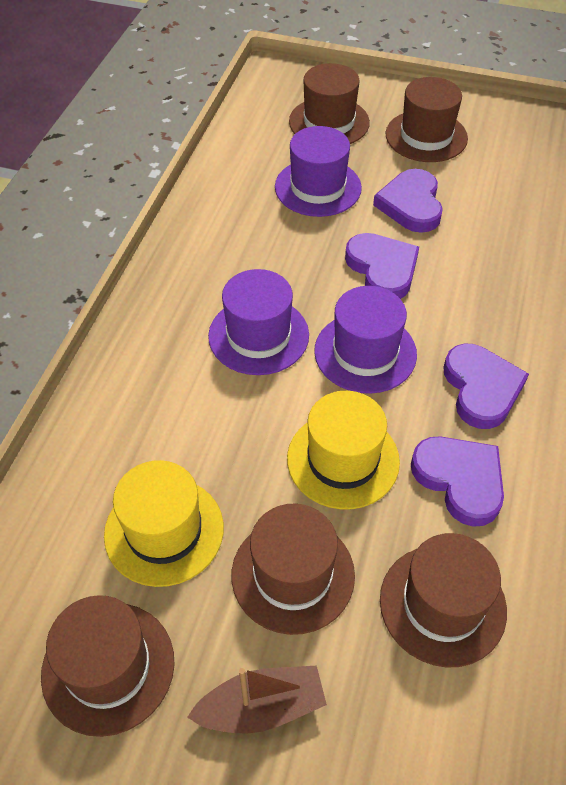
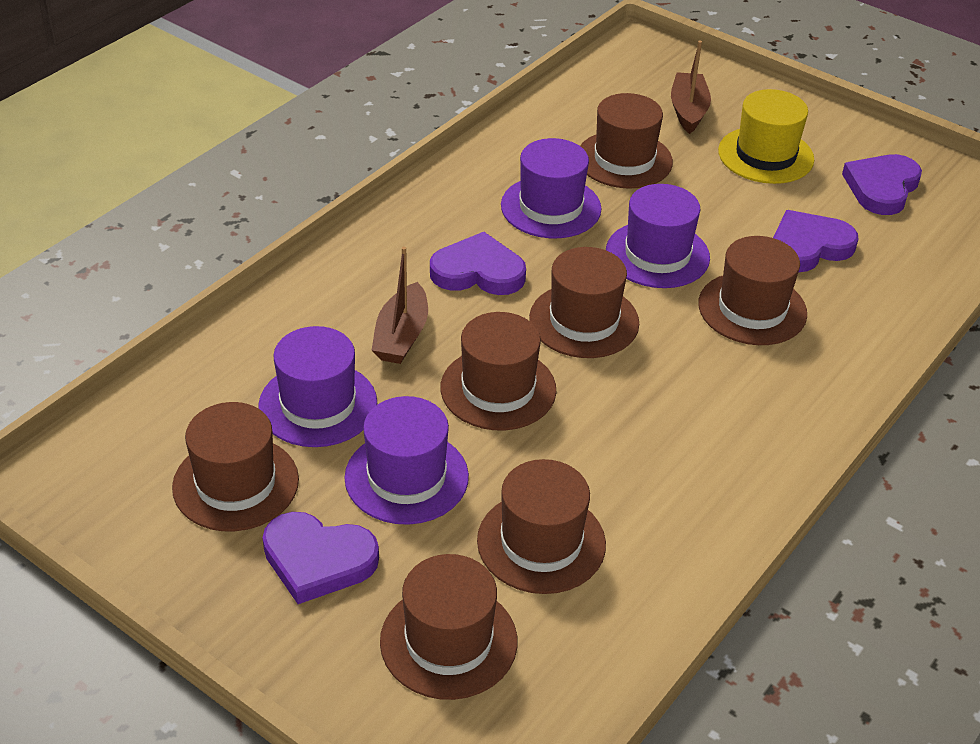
brown boat: [187,666,327,734] = 1 -> [372,247,428,364] [671,41,711,134] = 2
brown hat: [41,595,175,737] [231,504,355,635] [289,63,370,144] [380,533,507,668] [386,77,468,162] = 5 -> [172,402,299,531] [380,554,518,700] [440,312,556,430] [477,459,606,594] [529,247,639,358] [580,93,673,189] [698,236,807,345] = 7
purple hat: [208,269,309,375] [275,126,362,217] [314,286,417,394] = 3 -> [258,326,377,447] [344,396,469,525] [501,138,602,238] [606,184,710,288] = 4
yellow hat: [104,460,224,587] [287,391,400,509] = 2 -> [718,89,814,184] = 1

